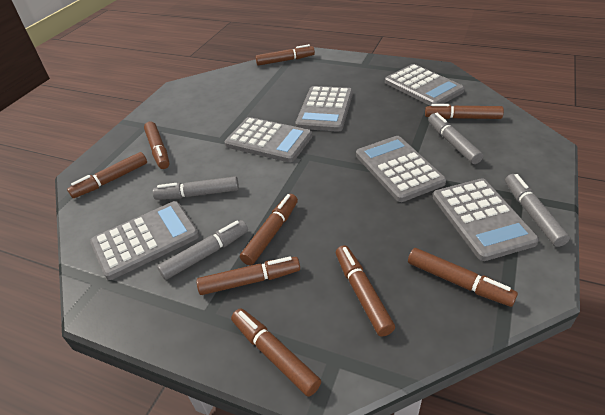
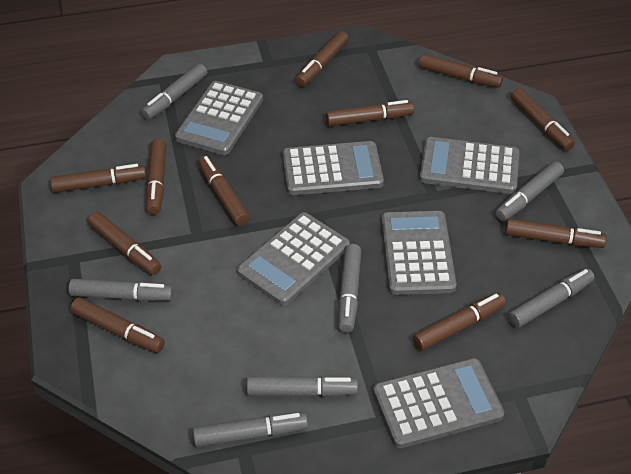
brown marker: [67,152,147,198] [144,121,170,169] [196,256,300,295] [231,308,321,397] [240,194,298,265] [256,44,315,66] [336,245,395,336] [408,248,518,307] [425,104,504,119] = 9 -> [50,164,146,193] [70,297,165,353] [88,211,161,275] [146,139,166,215] [198,155,250,226] [296,31,349,87] [326,100,414,126] [413,293,506,351] [419,54,503,88] [505,219,607,248] [511,88,575,151] = 11
grey marker: [153,176,239,200] [157,220,248,280] [428,113,483,164] [505,174,570,247] = 4 -> [69,279,173,301] [141,63,207,120] [193,412,308,447] [247,376,358,397] [338,244,361,333] [495,161,564,221] [508,268,595,328] = 7

